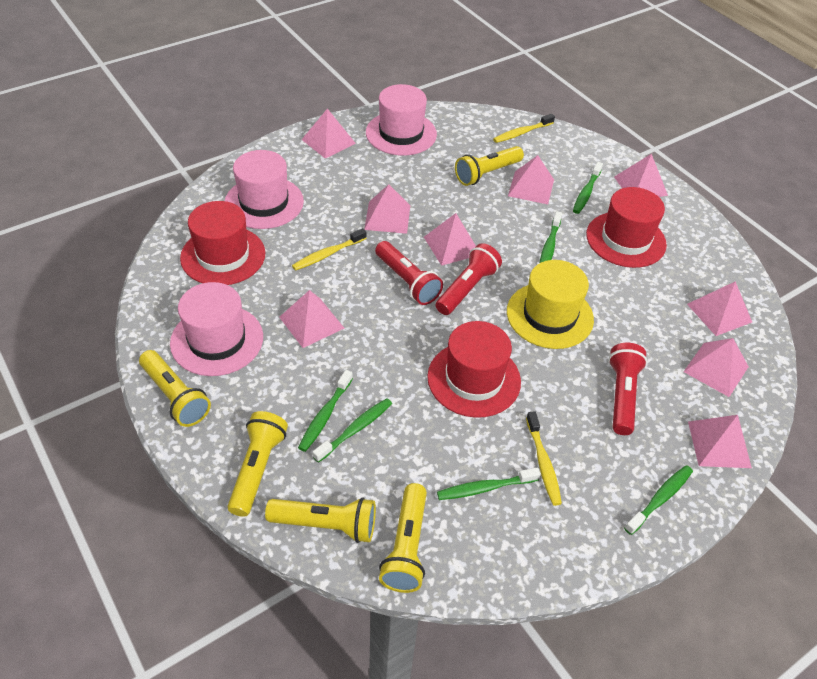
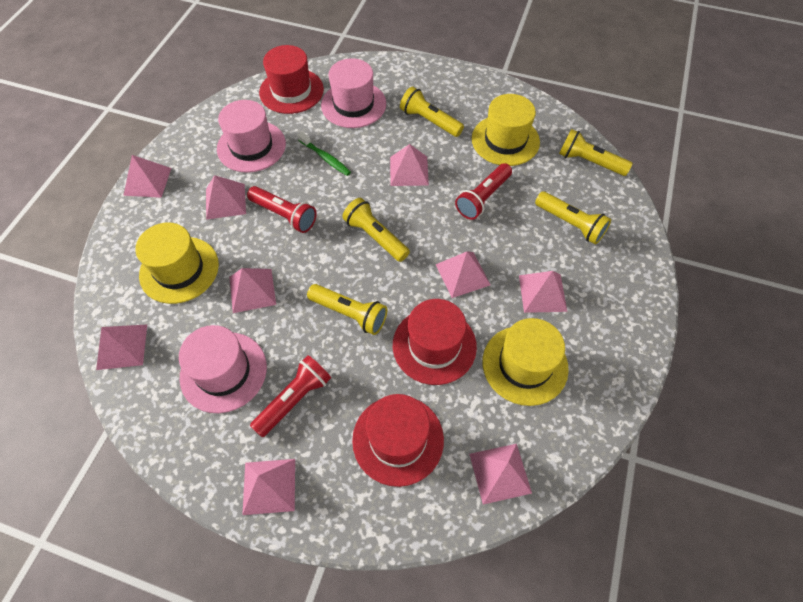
green toothbrush: [298,370,353,452] [313,398,392,463] [437,467,541,500] [540,211,562,263] [573,162,603,214] [624,465,693,535] = 6 -> [297,132,351,176] = 1
yellow hat: [507,260,594,349] = 1 -> [135,222,219,304] [472,94,540,166] [482,318,569,406] = 3
yellow toothbrush: [292,228,367,271] [493,114,555,143] [526,411,562,506] = 3 -> none = 0

